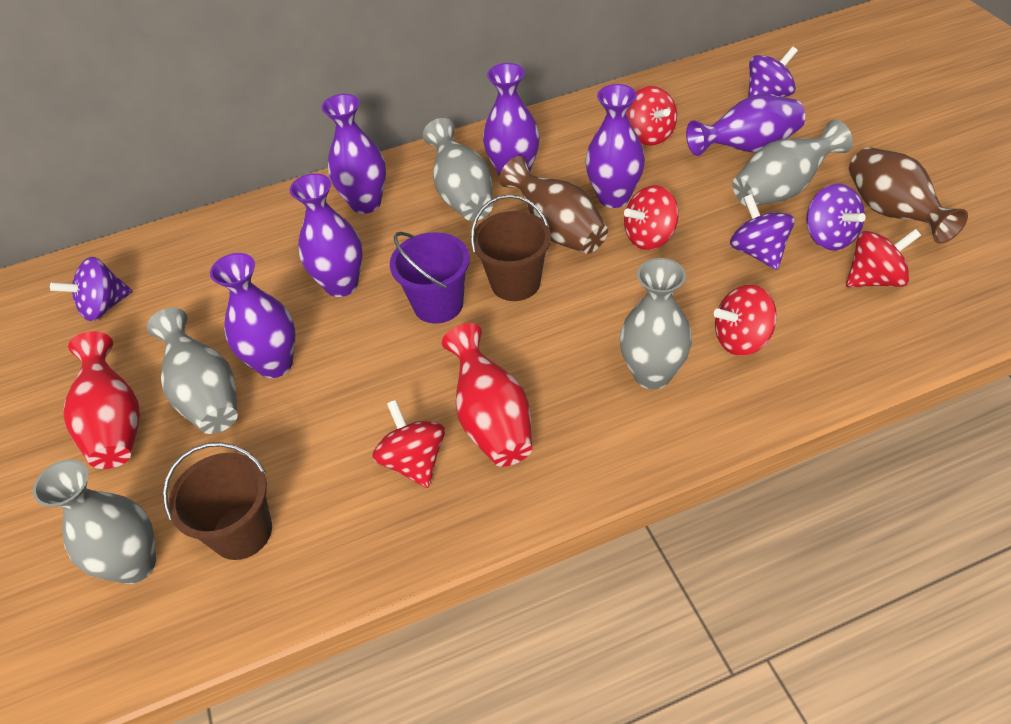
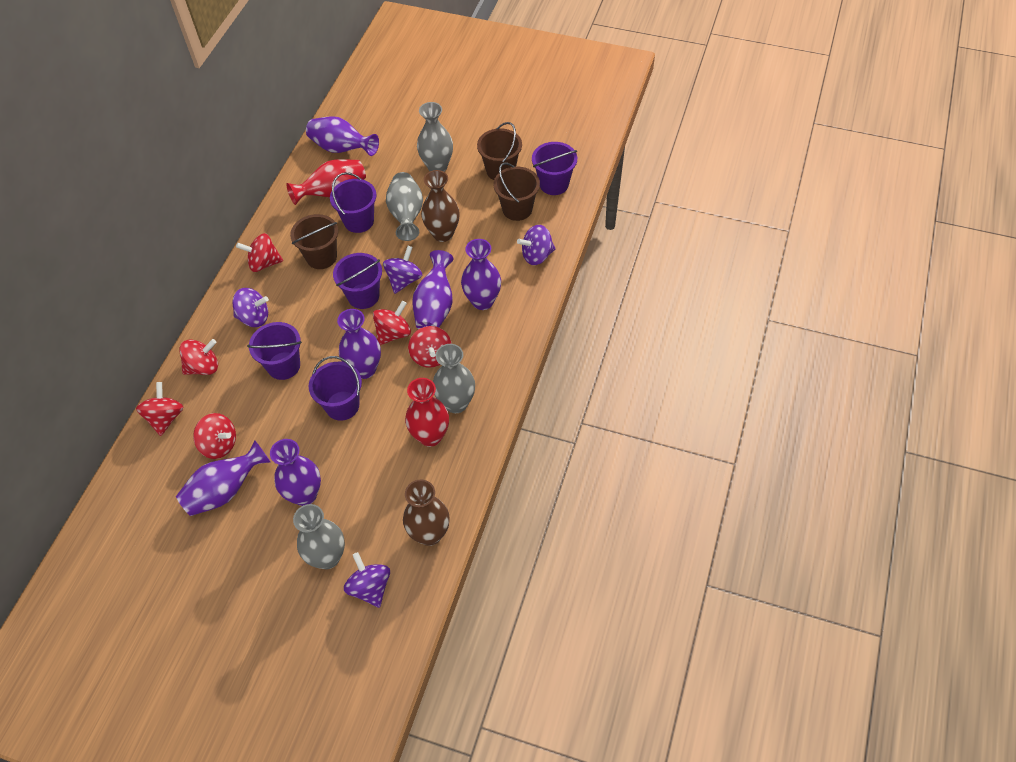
brown bucket: [163,442,272,560] [471,195,551,301] = 2 -> [290,214,338,269] [477,122,522,180] [494,163,540,221] = 3
grey vase: [33,459,156,584] [147,308,238,434] [423,118,493,221] [620,258,692,389] [733,119,853,206] = 5 -> [293,504,345,569] [386,172,423,241] [417,102,453,172] [433,344,475,413] = 4
purple bucket: [390,232,470,323] = 1 -> [247,322,302,380] [309,356,362,421] [330,172,376,233] [333,253,382,309] [532,142,577,195] = 5
red spinning top: [372,400,445,488] [624,185,679,250] [626,86,677,145] [714,285,777,356] [846,229,921,287] = 5 -> [136,382,183,436] [179,339,218,375] [193,413,236,459] [236,233,283,272] [373,301,411,345] [408,326,451,368] = 6

